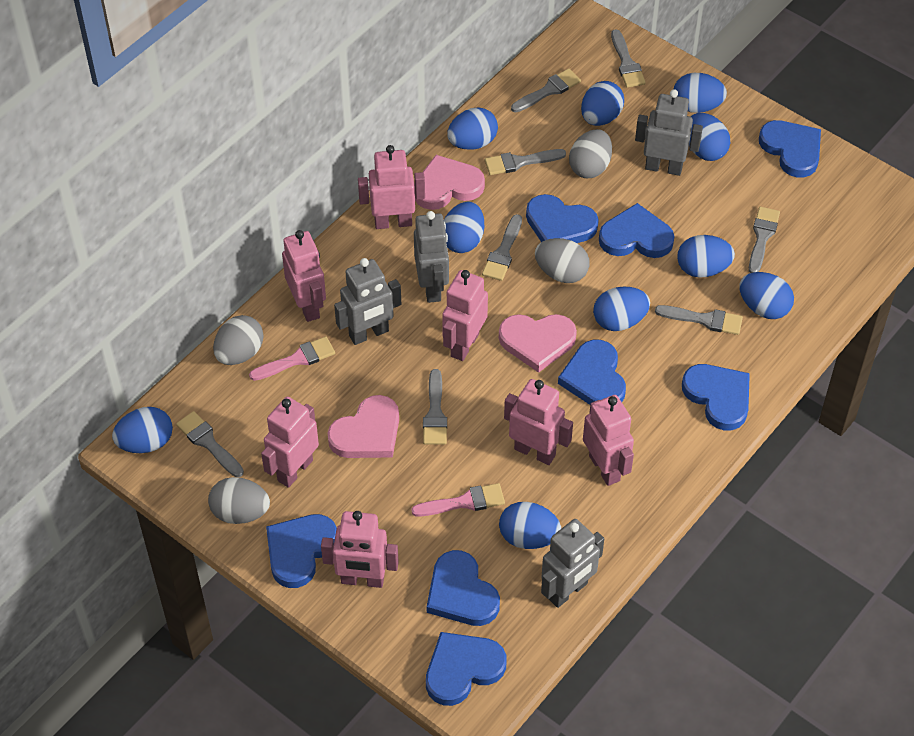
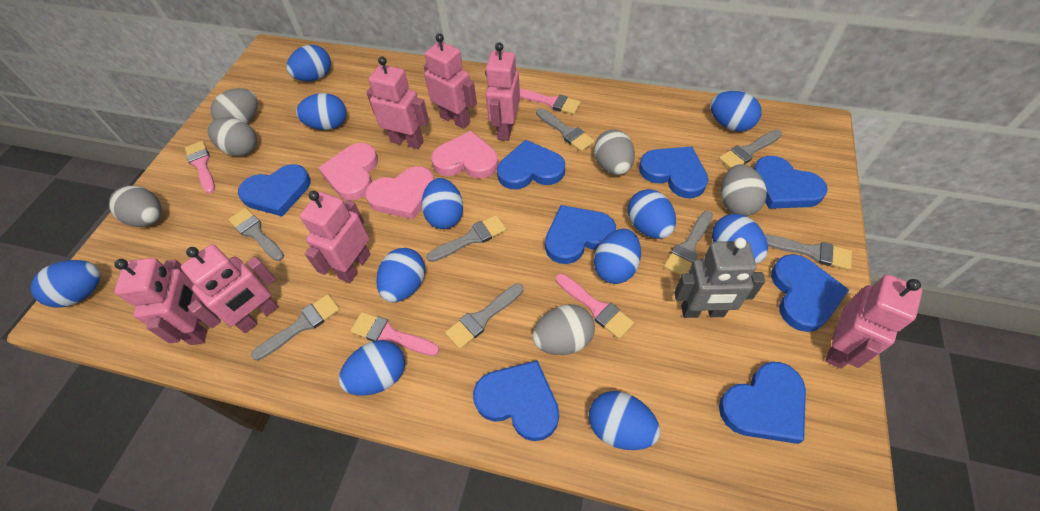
blue egg: [112,407,173,453] [444,202,484,253] [447,108,498,150] [499,502,561,549] [581,81,624,126] [593,286,650,331] [674,73,727,113] [677,235,735,278] [689,113,730,161] [739,272,794,319] = 10 -> [31,260,101,308] [286,45,331,81] [296,93,346,130] [339,340,405,396] [376,248,425,302] [421,178,463,229] [589,391,660,450] [594,229,641,284] [628,189,676,239] [710,91,762,132] [712,214,768,264] = 11
grey egg: [208,477,270,524] [213,315,263,365] [535,238,590,283] [569,129,612,178] = 4 -> [109,185,162,227] [208,117,257,156] [211,88,258,123] [532,304,595,355] [594,129,635,175] [721,164,767,216] = 6
grey robot: [334,258,401,345] [414,211,449,303] [541,519,604,608] [635,89,703,176] = 4 -> [674,238,765,318] = 1
pink brush: [249,336,335,381] [411,483,505,517] = 2 -> [185,141,215,194] [350,312,439,356] [520,89,581,114] [556,273,634,339] = 4

